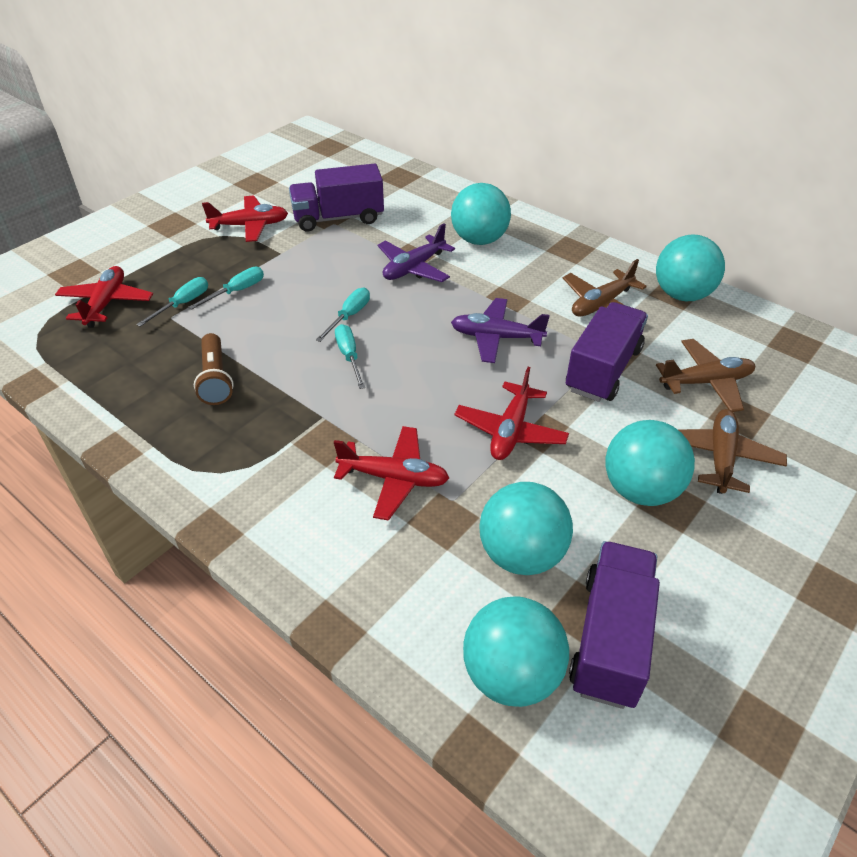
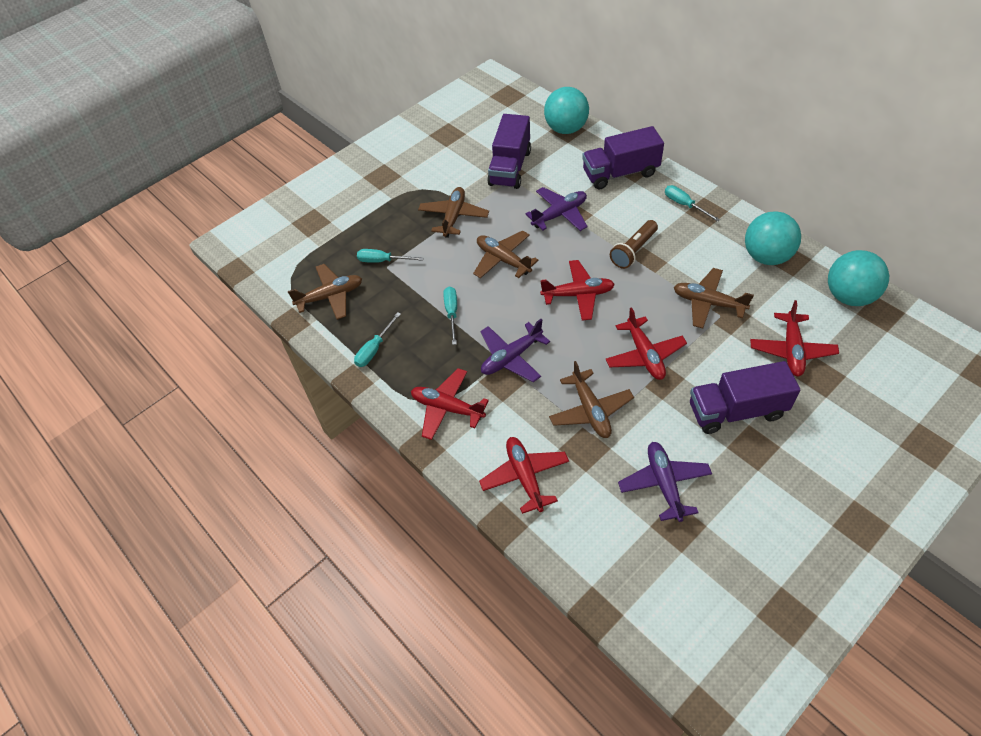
brown plane: [563,259,647,316] [656,339,755,412] [677,409,787,494] = 3 -> [288,264,362,320] [418,187,489,238] [473,230,539,278] [549,361,634,438] [674,268,754,329] = 5
purple plane: [378,223,455,282] [451,298,550,363] = 2 -> [480,319,550,382] [526,187,588,231] [618,442,712,522] = 3
red plane: [55,266,153,328] [202,195,288,242] [334,426,449,521] [454,367,569,460] = 4 -> [411,368,489,440] [479,437,569,514] [540,260,615,321] [605,307,687,380] [750,300,839,377] = 5
turquoise ball: [451,183,511,245] [463,596,569,707] [479,482,573,575] [605,420,695,506] [656,235,725,301] = 5 -> [544,87,589,134] [745,211,801,265] [828,250,889,306] = 3

